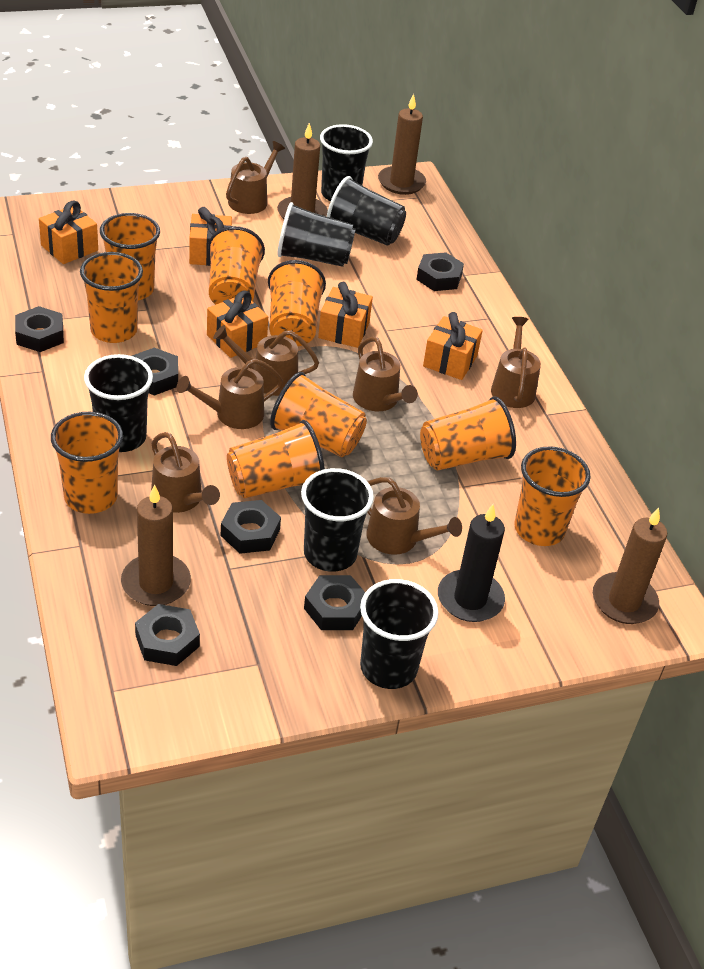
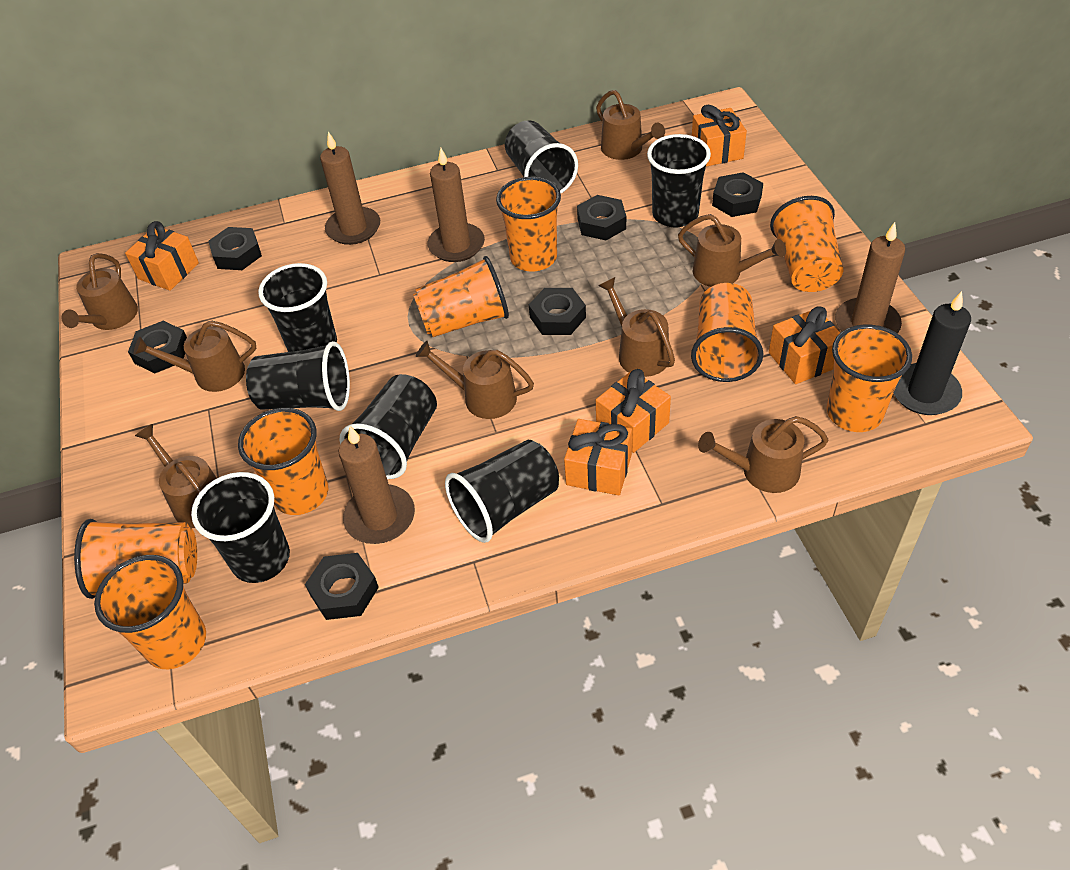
black cup: [84,354,153,452] [277,202,356,267] [301,468,374,572] [320,124,373,202] [327,176,406,246] [360,579,439,689] = 6 -> [191,472,290,583] [246,341,350,411] [258,263,337,352] [340,374,437,479] [445,440,559,543] [505,120,578,193] [647,134,711,227] = 7
brown watering can: [151,432,220,513] [177,359,283,429] [213,325,319,396] [226,141,285,214] [353,337,418,411] [366,477,462,555] [491,317,541,408] = 7 -> [62,253,138,330] [134,320,256,392] [135,424,217,528] [416,341,534,419] [596,90,665,160] [598,277,675,377] [678,214,786,287] [698,416,829,493] = 8
orange cup: [51,412,123,514] [80,252,143,343] [100,213,160,301] [208,226,265,305] [227,420,325,498] [268,260,326,346] [270,372,367,457] [420,396,516,471] [514,446,591,546] = 9 -> [74,519,197,599] [94,555,206,669] [238,408,328,515] [413,256,509,337] [496,177,561,271] [691,283,763,382] [770,196,843,292] [826,325,912,432] = 8

